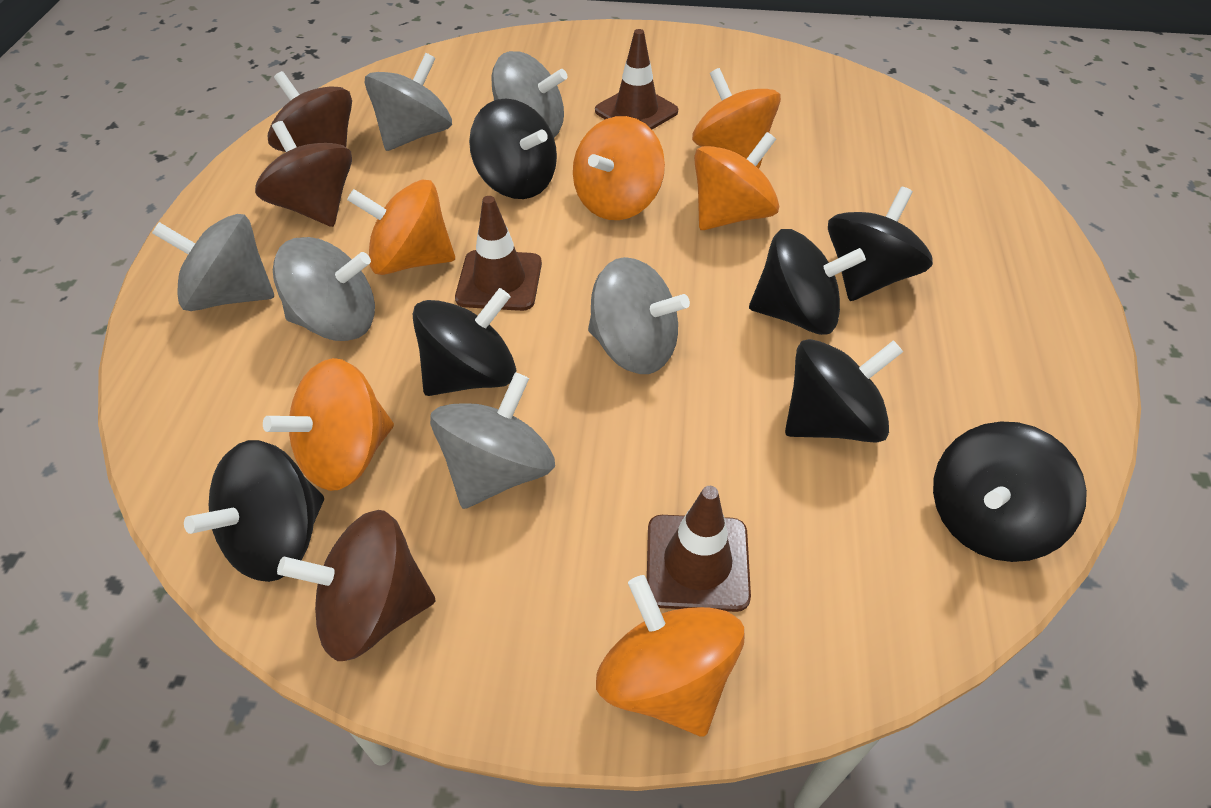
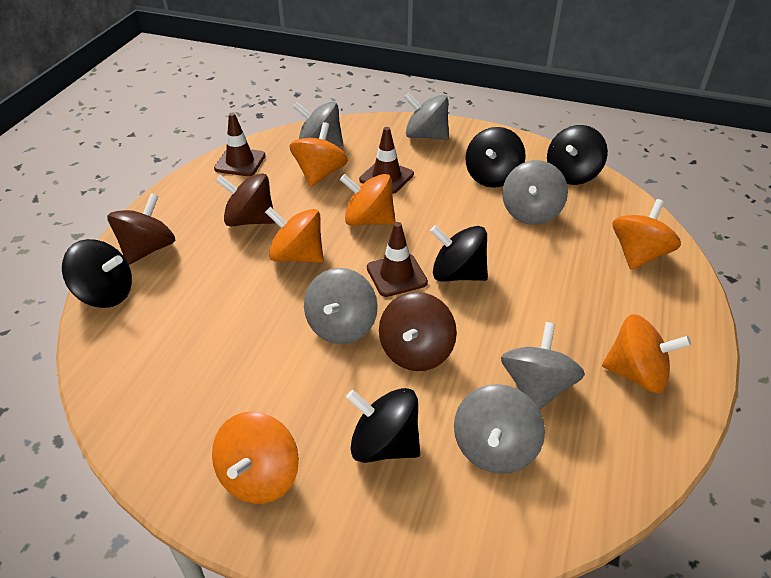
black spinning top: [184,440,324,582] [413,288,516,396] [469,99,557,199] [749,229,866,335] [785,339,903,443] [828,187,933,301] [933,421,1087,562] = 7 -> [62,239,132,308] [346,388,420,463] [430,225,488,282] [465,127,526,188] [547,125,608,185] = 5

